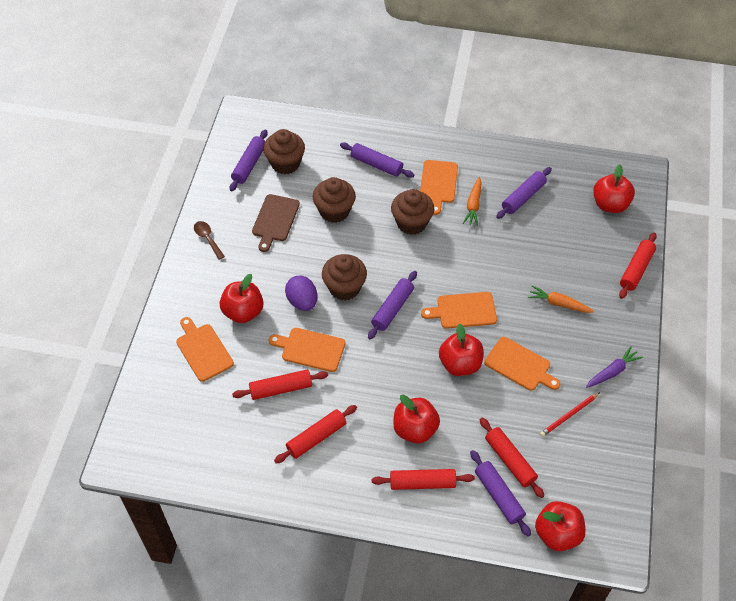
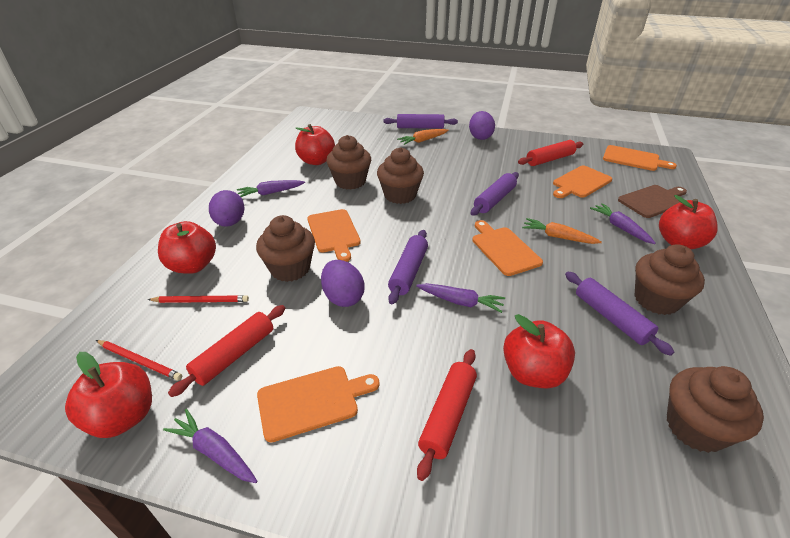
brown cupcake: [263,129,305,174] [313,177,356,223] [322,254,367,301] [391,189,434,235] = 4 -> [256,215,315,282] [326,135,371,190] [377,147,424,204] [634,244,705,315] [667,366,764,453] = 5
brown spoon: [194,221,225,260] = 1 -> none = 0
purple carrot: [586,346,643,388] = 1 -> [163,409,257,483] [237,180,305,197] [416,283,505,313] [590,203,656,244] = 4
purple egg: [285,275,317,311] = 1 -> [209,190,245,227] [321,260,364,307] [469,111,495,140] = 3
purple rolling pin: [230,130,267,191] [340,142,414,178] [368,271,417,339] [470,450,531,537] [496,167,552,219] = 5 -> [383,114,458,129] [388,230,428,304] [470,172,519,216] [565,272,674,356] = 4
red pencil: [540,392,600,437] = 1 -> [96,340,182,381] [147,295,249,303] = 2
red rolling pin: [232,369,328,400] [274,405,357,464] [372,469,475,490] [480,418,544,498] [619,233,657,299] = 5 -> [168,305,285,397] [417,349,477,481] [518,140,583,166] = 3

